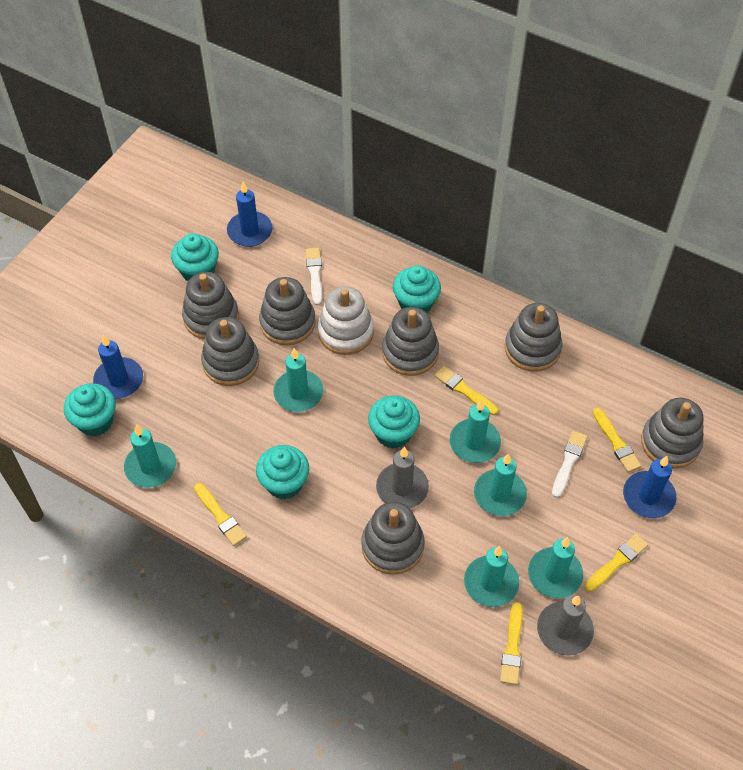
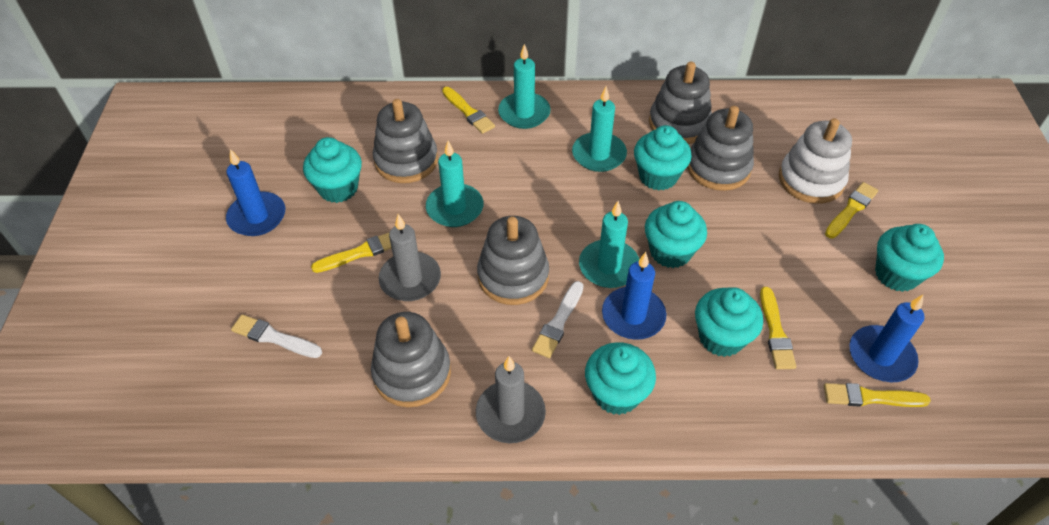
grey stacking toy: [182,272,239,339] [201,317,259,386] [259,277,316,345] [361,502,424,575] [382,307,439,376] [505,303,562,371] [641,398,704,468] = 7 -> [371,312,451,407] [373,99,438,183] [477,216,549,305] [649,62,712,144] [687,106,754,191] = 5
turquoise candle: [124,425,176,488] [273,348,324,412] [449,400,501,463] [464,546,519,607] [474,453,527,516] [528,537,583,598] = 6 -> [426,141,483,227] [498,44,551,129] [572,86,627,172] [579,201,640,288] = 4
turquoise cupcake: [64,383,116,436] [171,233,219,281] [256,445,309,499] [368,395,420,449] [393,265,441,313] = 5 -> [303,137,362,203] [585,342,656,415] [634,125,692,191] [645,201,707,268] [695,287,763,357] [875,224,944,292] = 6

